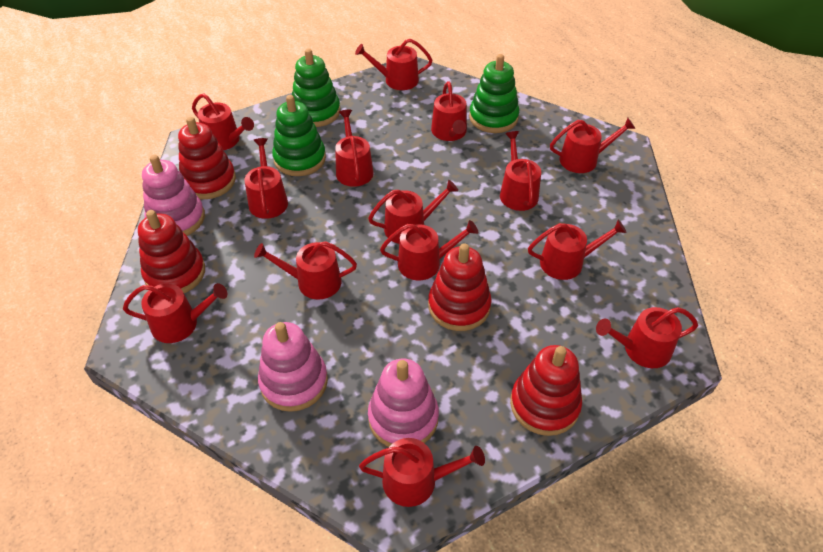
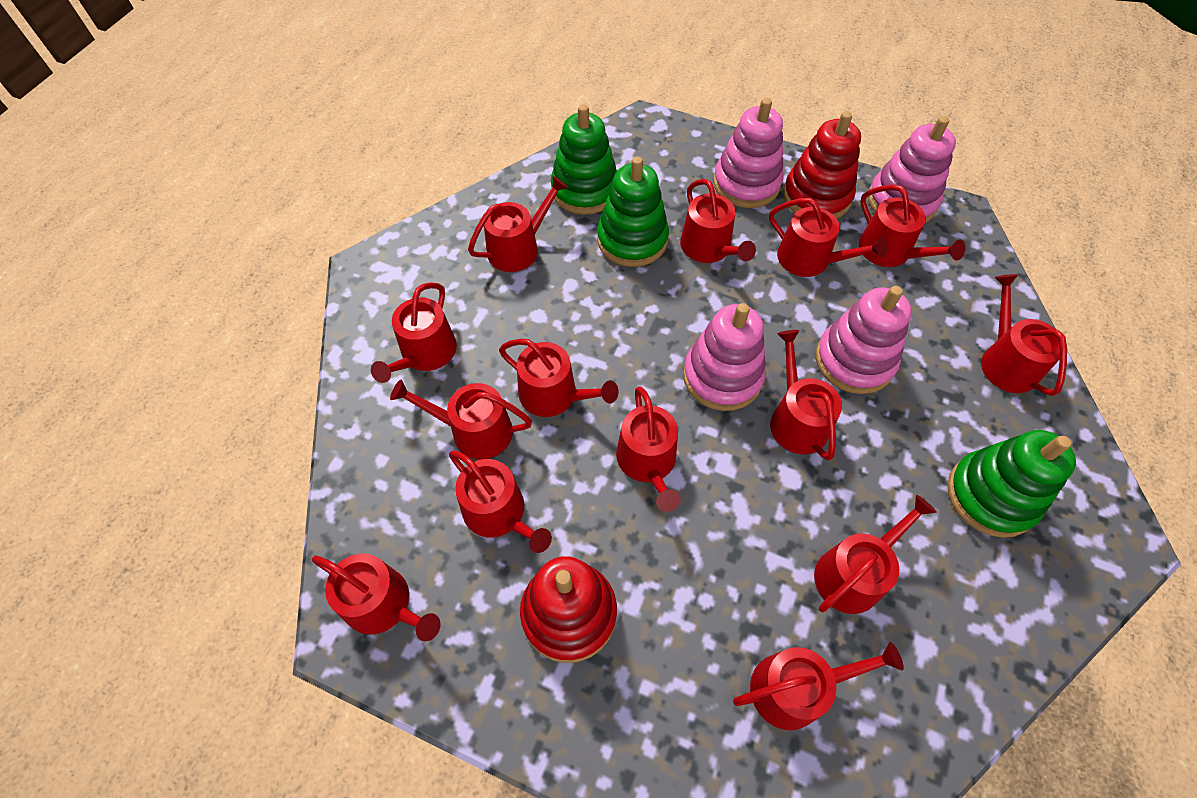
pink stacking toy: [142,155,205,236] [258,322,328,412] [368,359,439,447] = 3 -> [683,303,766,411] [713,98,783,208] [816,286,912,394] [868,116,956,223] = 4
red stacking toy: [138,210,205,293] [178,117,236,199] [428,243,492,331] [510,345,582,436] = 4 -> [520,556,617,663] [783,111,861,218] = 2

